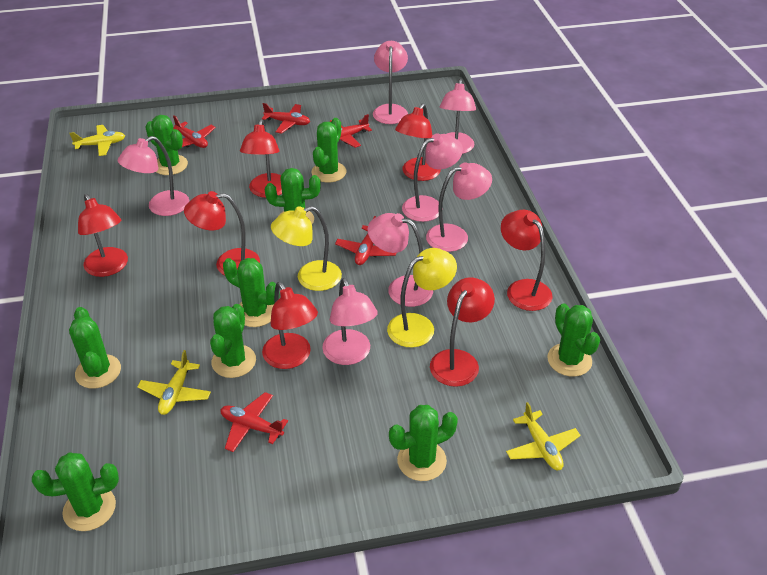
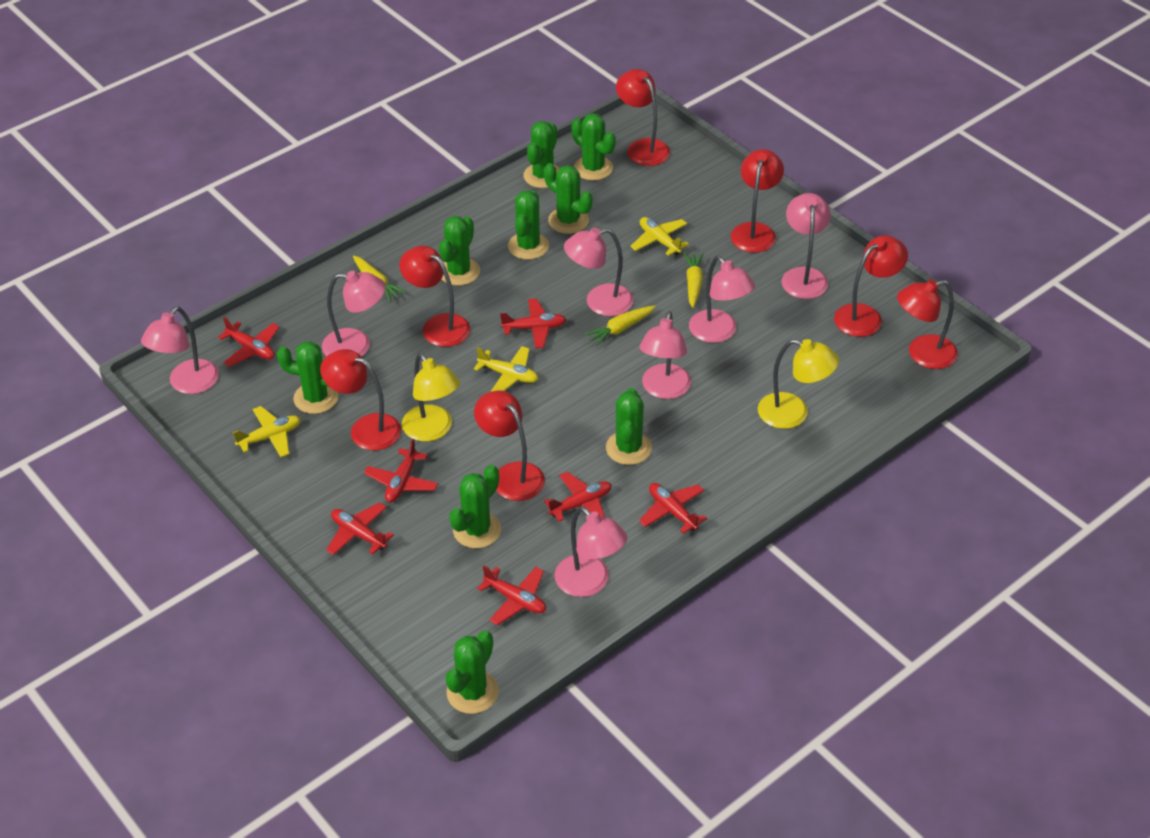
red plane: [173,115,216,148] [221,392,288,452] [262,103,310,134] [330,114,372,148] [335,216,396,265] = 5 -> [218,317,279,367] [326,502,394,555] [364,439,438,502] [477,565,546,625] [500,299,567,348] [544,472,611,522] [639,483,707,534] = 7
yellow carrot: none = 0 -> [353,256,406,302] [585,306,656,346] [684,253,704,308] = 3

